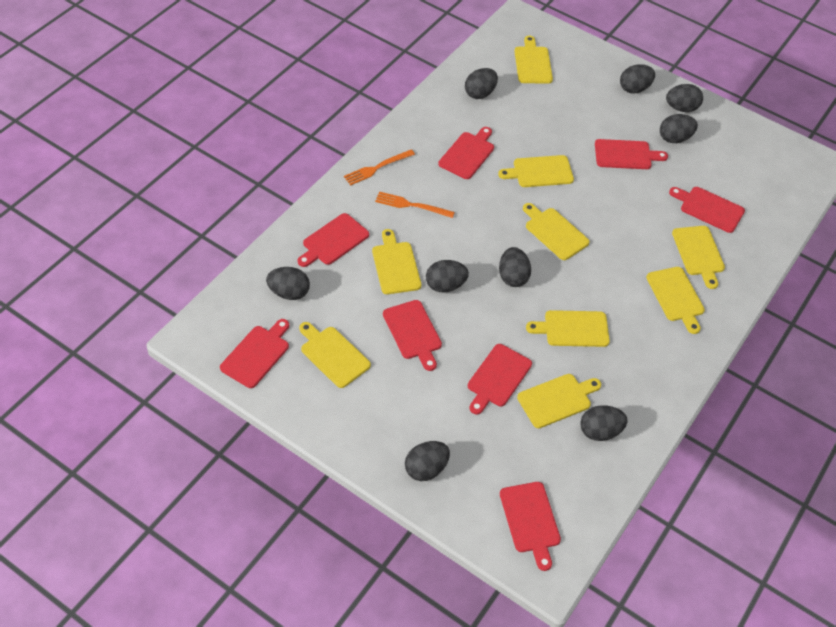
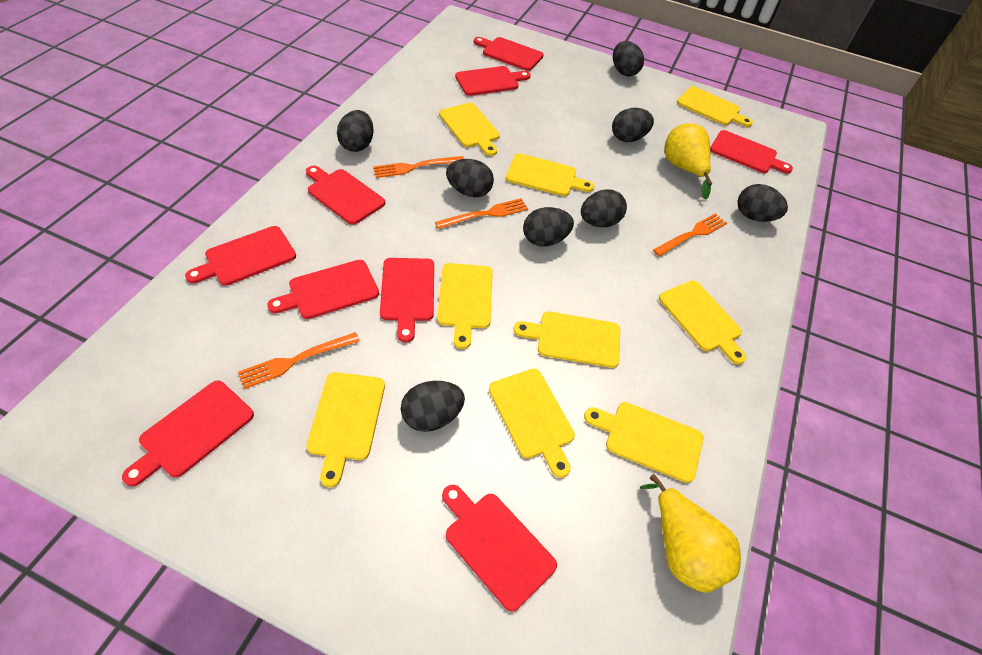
black egg: [266,267,310,300] [405,441,450,481] [426,260,469,292] [465,68,498,99] [499,247,531,287] [580,405,628,441] [620,64,655,94] [660,114,698,143] [666,84,703,112] = 9 -> [337,110,374,152] [401,381,465,432] [446,159,494,197] [523,207,574,247] [581,189,627,227] [612,108,654,142] [613,41,644,76] [738,184,788,222] = 8
orange fork: [344,149,415,186] [375,191,455,218] = 2 -> [238,332,360,389] [373,156,464,178] [435,198,528,229] [653,214,727,256] = 4
red cutting board: [220,319,289,388] [298,213,369,267] [383,300,442,371] [438,127,494,179] [468,344,532,414] [500,482,561,571] [595,139,668,169] [669,187,745,233] = 8 -> [122,380,254,487] [185,226,296,286] [267,260,379,319] [306,166,385,225] [380,258,434,343] [442,484,557,612] [455,66,531,96] [474,37,544,71] [710,130,793,174] = 9
yellow pear: none = 0 -> [640,474,741,593] [664,123,712,200] = 2

